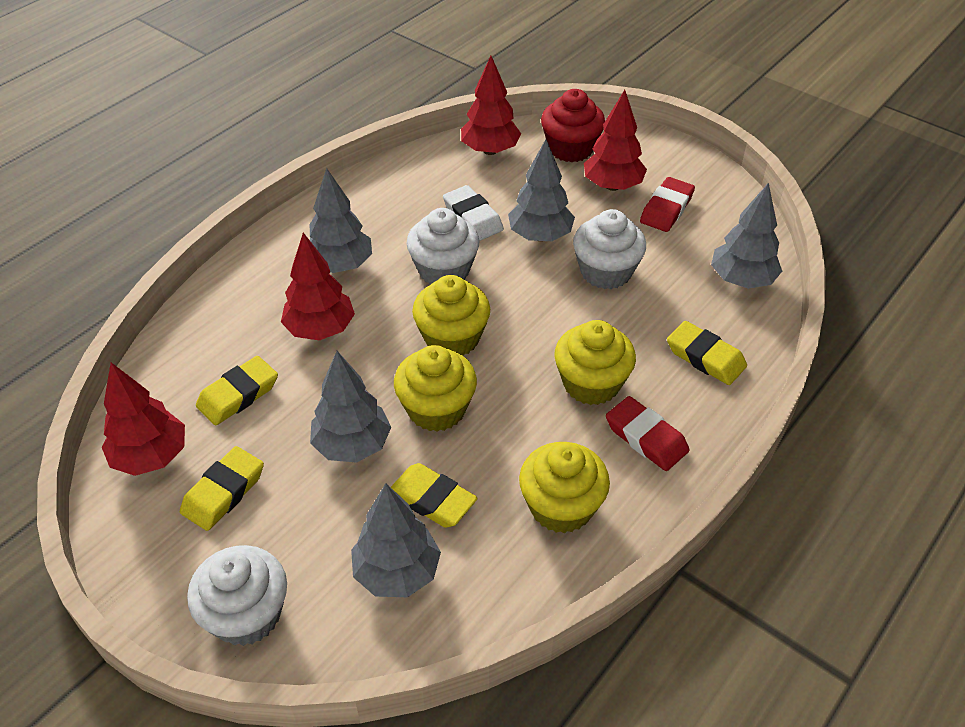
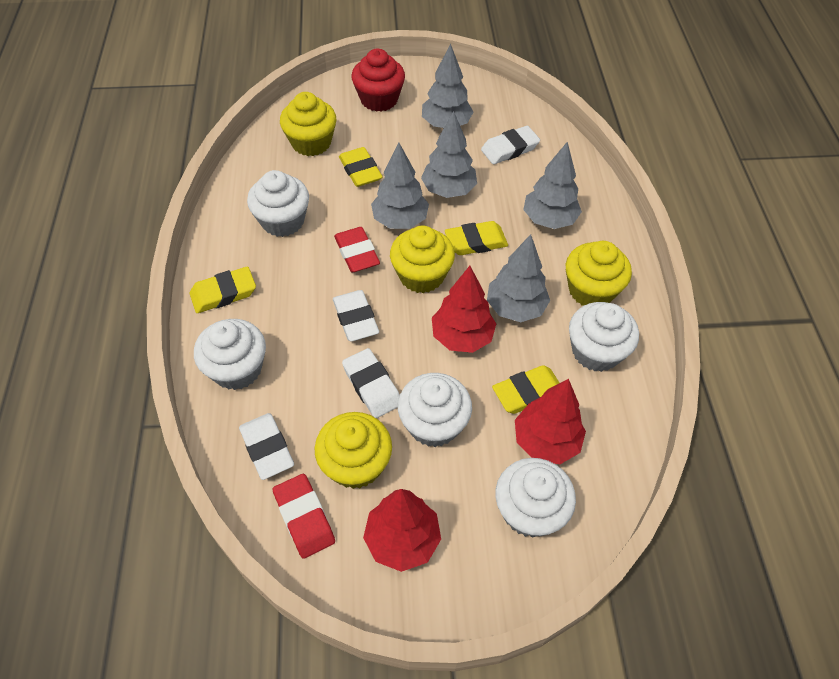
red tree: [102,363,185,476] [281,232,355,340] [461,56,521,155] [584,90,647,191] = 4 -> [363,489,441,572] [432,266,496,353] [515,379,586,464] = 3
white cupcake: [187,545,287,646] [406,208,480,285] [573,209,646,289] = 3 -> [194,319,266,390] [247,170,309,237] [398,373,472,447] [495,458,576,538] [569,302,639,372] = 5
white eraser: [443,185,504,241] = 1 -> [239,413,294,480] [333,290,379,341] [342,348,400,418] [481,126,540,164] = 4

